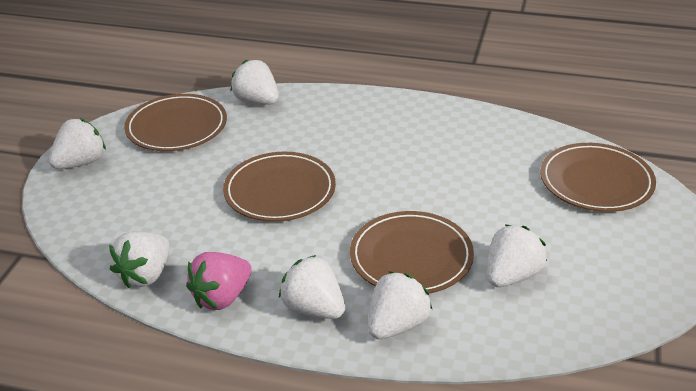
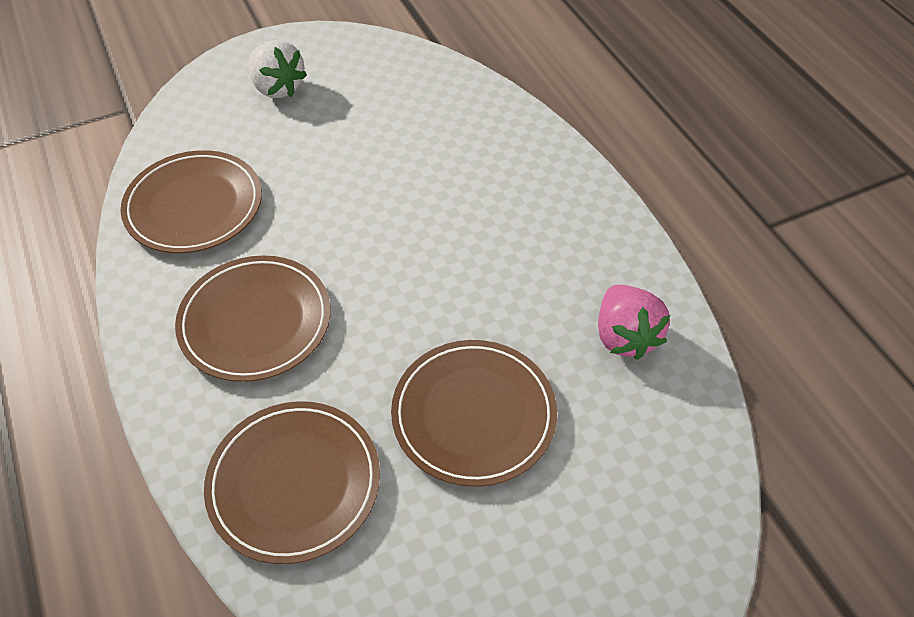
white strawberry: [49,118,106,169] [109,231,170,288] [230,59,279,105] [279,255,345,319] [368,271,433,339] [487,224,547,287] = 6 -> [248,40,307,98] = 1

